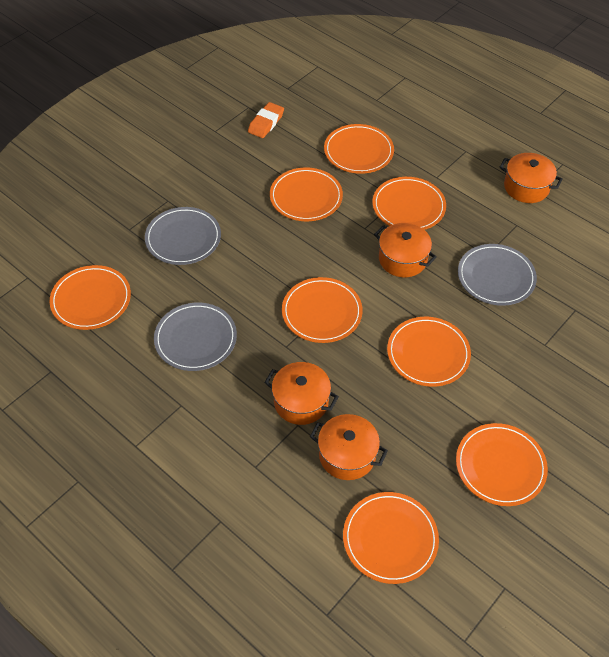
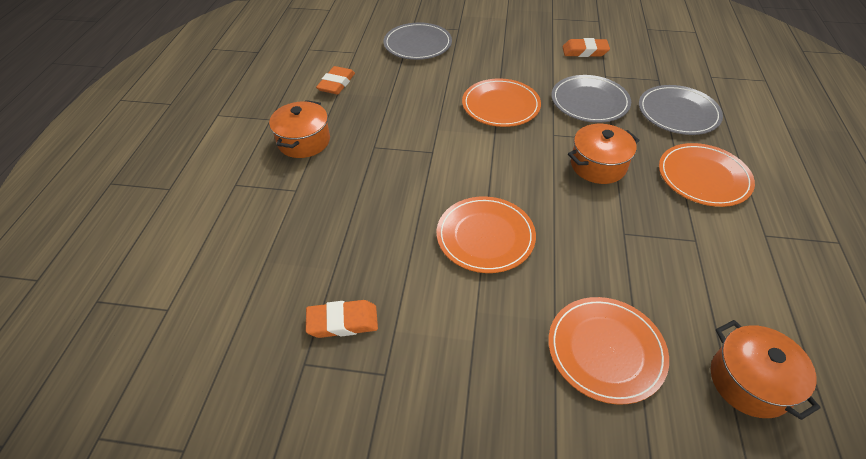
orange eraser: [248,102,284,138] = 1 -> [306,300,378,338] [316,66,355,94] [562,38,610,57] = 3
orange plate: [50,265,131,330] [270,168,343,221] [282,277,363,343] [324,124,394,174] [343,492,439,584] [372,177,446,230] [387,317,471,387] [456,423,548,506] = 8 -> [437,196,536,273] [462,78,541,127] [548,297,669,405] [659,143,755,207] = 4
orange pot: [264,362,339,425] [310,414,388,480] [374,223,437,277] [499,153,563,203] = 4 -> [269,100,330,158] [568,124,640,184] [711,320,821,420] = 3

